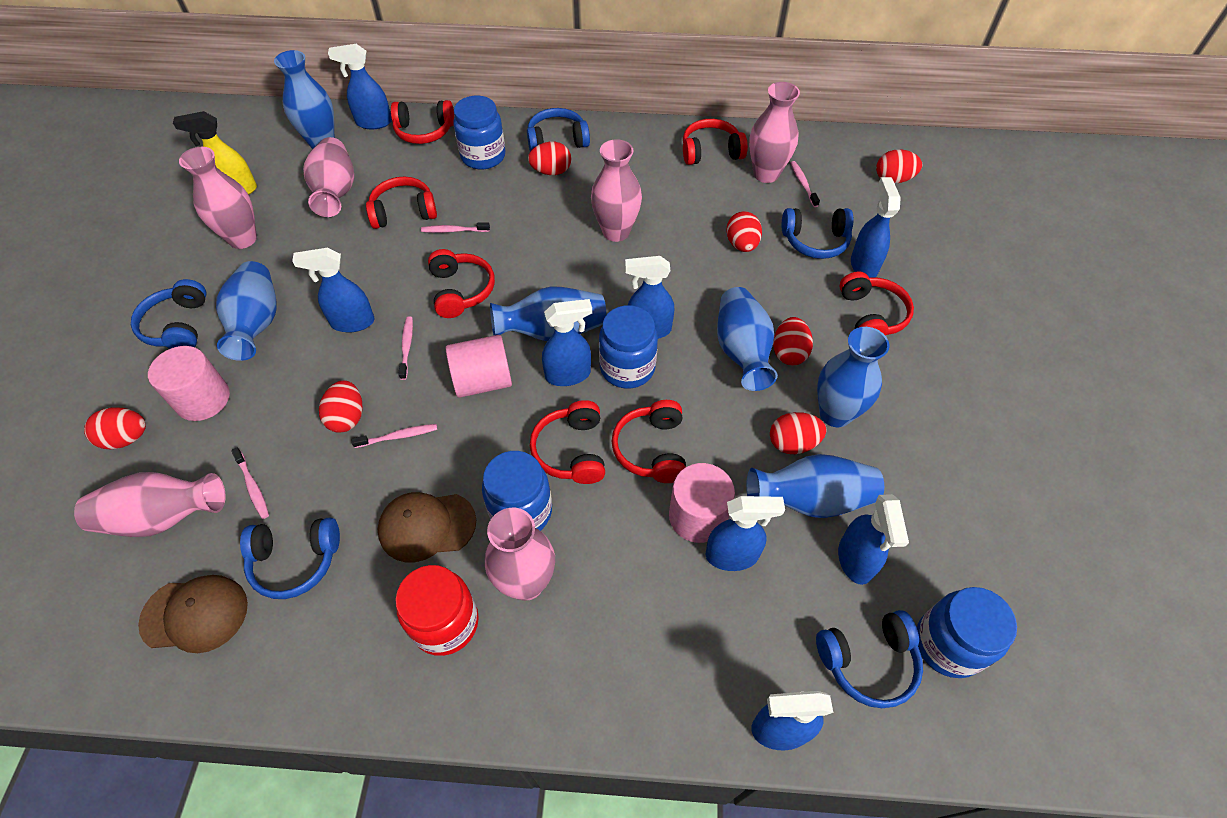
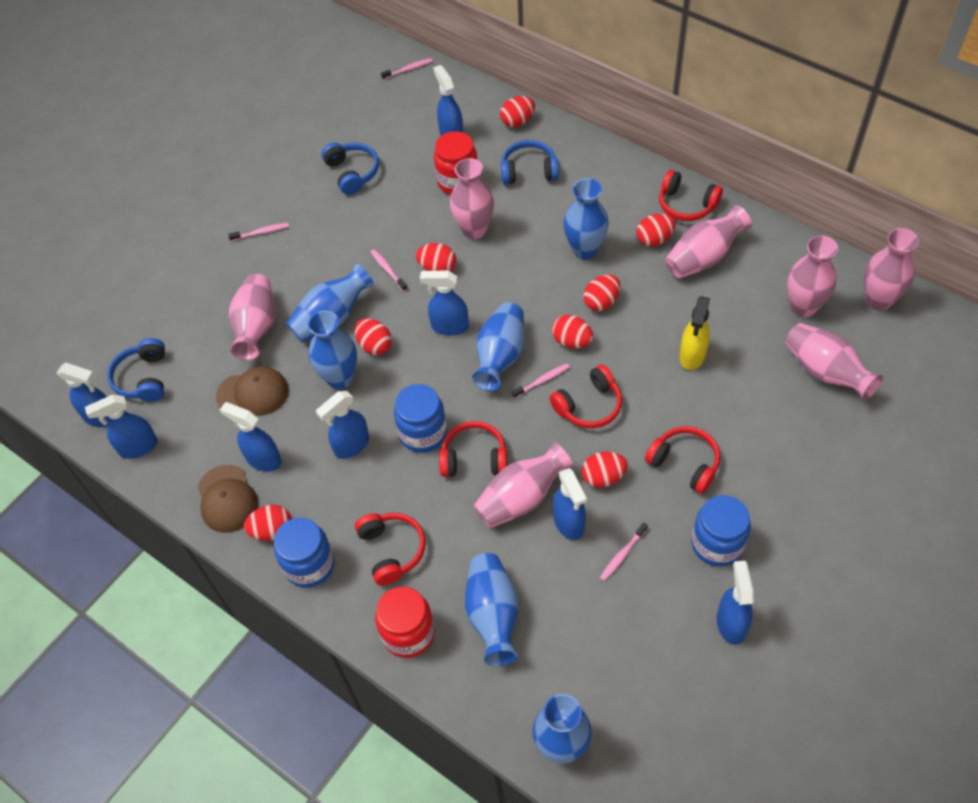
blue headphones: [131,279,206,349] [240,518,340,599] [527,108,590,151] [782,208,854,259] [816,610,923,708] = 5 -> [107,338,165,402] [321,142,379,195] [501,140,559,184] = 3
blue jar: [453,96,505,170] [482,451,552,531] [599,305,658,389] [917,587,1017,678] = 4 -> [274,518,335,588] [394,384,447,453] [691,495,751,567] = 3
pink cylinder: [148,346,230,421] [446,335,512,398] [669,463,735,543] = 3 -> none = 0
pink vase: [74,472,226,537] [179,147,257,249] [303,137,354,217] [485,508,555,601] [591,139,642,242] [749,82,800,183] = 6 -> [229,274,275,360] [450,158,494,239] [473,442,574,528] [665,205,752,279] [785,323,883,401] [787,235,838,317] [864,228,919,311] = 7
red egg: [84,408,146,449] [319,380,362,433] [528,142,571,175] [726,211,762,252] [770,412,826,454] [773,317,813,365] [876,149,922,183] = 7 -> [244,505,292,541] [355,318,392,355] [416,243,456,271] [500,96,535,127] [552,315,593,348] [582,452,628,488] [583,274,620,311] [636,213,675,247] = 8
red headphones: [366,176,437,229] [391,100,454,144] [428,249,495,318] [530,400,605,484] [612,400,686,483] [683,119,748,165] [839,272,914,336] = 7 -> [355,513,426,586] [439,421,507,477] [550,364,622,428] [645,426,720,494] [659,170,723,221] = 5
red jar: [395,565,479,656] = 1 -> [375,587,435,658] [434,131,478,195] = 2

